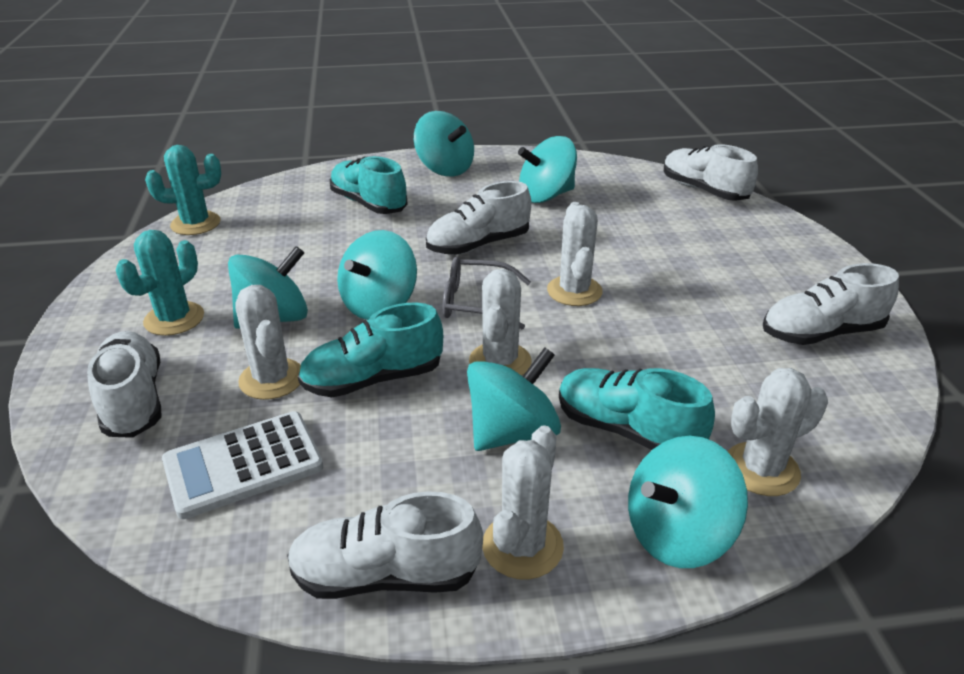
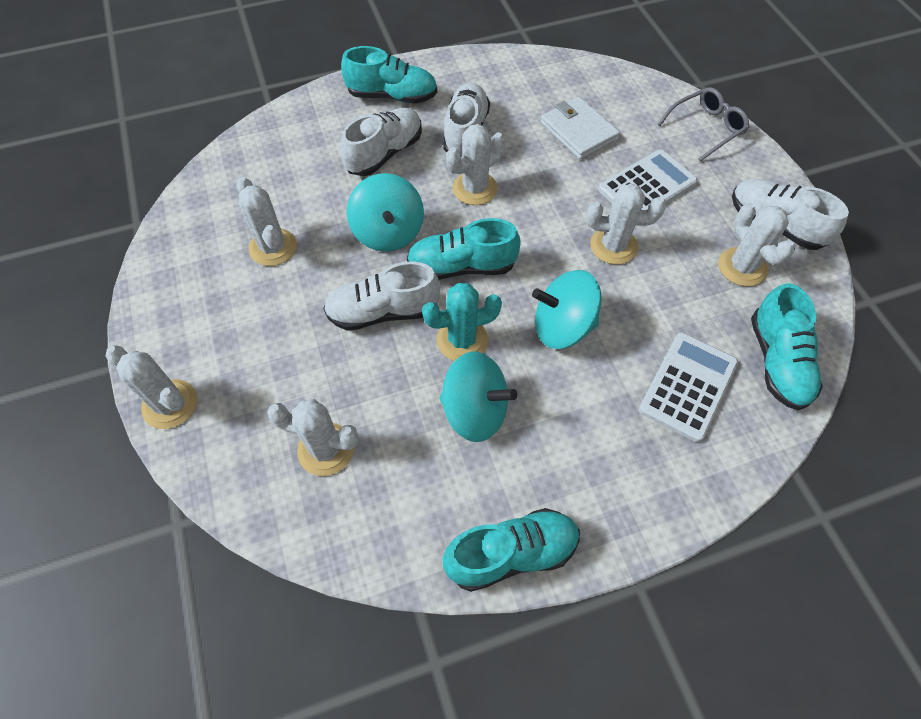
turquoise cactus: [116,230,204,336] [145,145,221,235] = 2 -> [422,283,502,361] = 1
turquoise shoe: [298,302,443,397] [330,156,408,214] [559,368,715,450] = 3 -> [341,46,437,104] [407,218,521,280] [443,508,580,592] [751,283,823,410] = 4
turquoise spinning top: [228,246,308,329] [337,230,417,320] [414,111,474,176] [467,347,561,451] [518,136,577,203] [628,436,748,568] = 6 -> [347,173,424,252] [440,351,517,442] [532,270,602,349] = 3
white cactus: [235,285,301,400] [469,269,531,376] [482,425,564,580] [547,202,603,306] [727,368,828,496] = 5 -> [106,346,197,429] [236,177,297,266] [267,399,359,476] [446,124,505,205] [586,183,666,265] [718,203,795,287] = 6
white calculator: [162,411,323,519] = 1 -> [598,149,697,210] [639,333,738,442] = 2
white shoe: [87,331,161,438] [287,491,483,599] [426,181,531,255] [664,144,758,201] [763,263,899,345] = 5 -> [323,261,440,331] [340,108,422,176] [443,83,490,157] [732,179,849,250] = 4
white wallet: none = 0 -> [540,97,620,160] = 1

